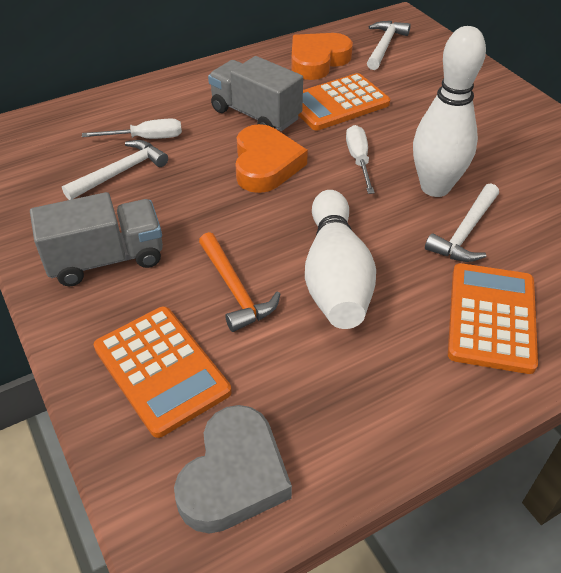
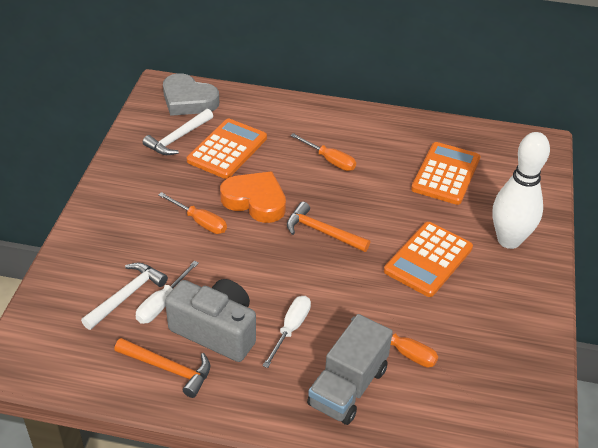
grey camera: none = 0 -> [165,279,256,362] = 1
grey truck: [30,192,163,286] [208,56,303,131] = 2 -> [307,314,393,425] = 1
orange hammer: [199,232,280,332] = 1 -> [114,338,210,398] [287,202,370,252] = 2
orange heart: [235,124,308,193] [291,33,353,80] = 2 -> [220,171,286,223] = 1
orange screwdriver: none = 0 -> [158,192,227,234] [290,133,356,171] [351,316,438,367] = 3
white bowling pin: [305,190,376,329] [413,26,486,197] = 2 -> [493,132,550,249] = 1
white hammer: [62,140,168,200] [367,21,411,70] [425,183,499,262] = 3 -> [81,263,168,330] [143,109,213,155] = 2

